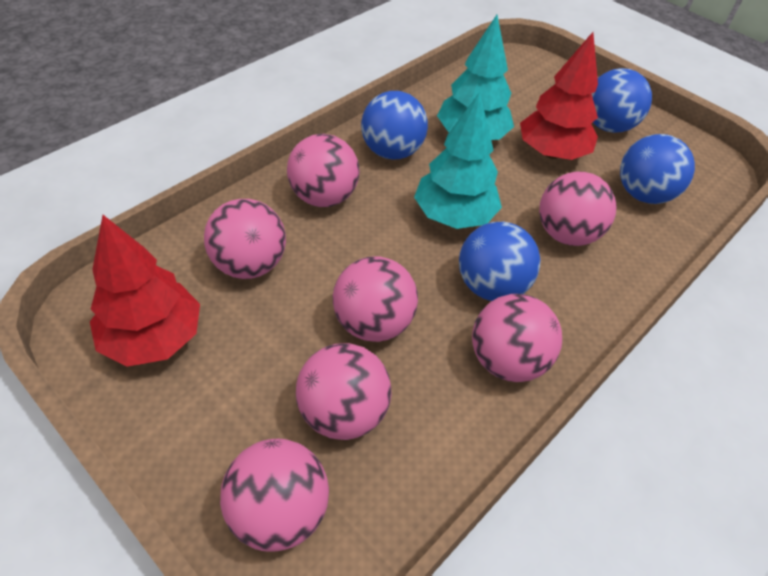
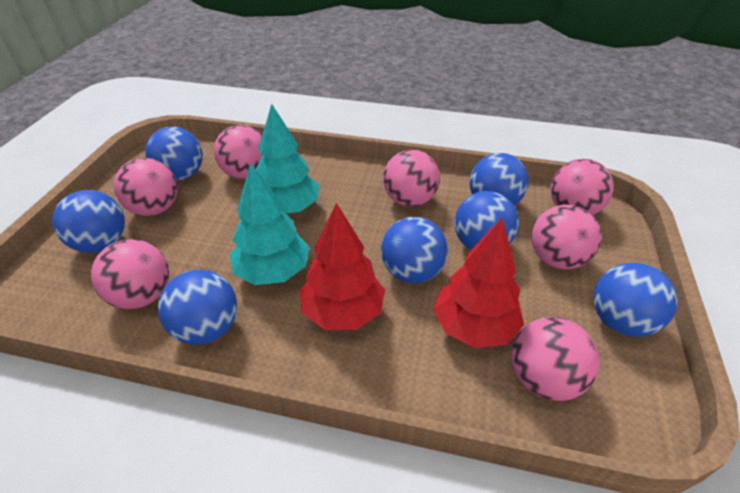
blue ball: [361,91,428,160] [459,222,540,301] [591,68,652,133] [620,134,695,204] = 4 -> [52,190,125,253] [145,127,203,181] [158,270,237,345] [381,217,448,283] [455,191,519,250] [470,153,529,205] [593,263,677,337] = 7

